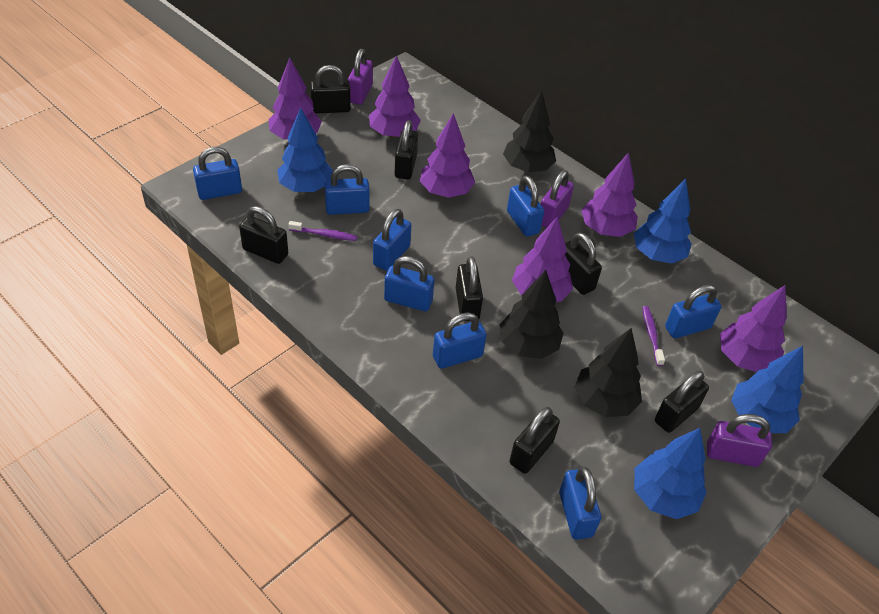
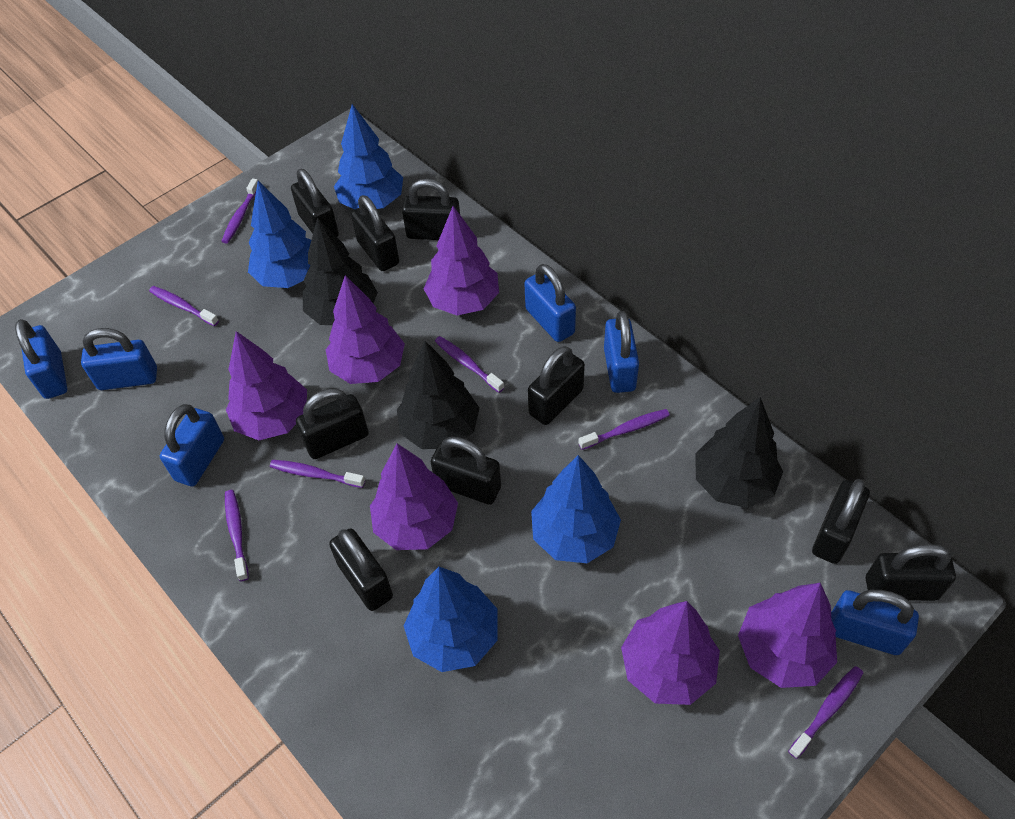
black padlock: [239,206,288,264] [310,65,351,113] [395,120,418,180] [456,256,483,321] [509,407,560,474] [565,233,602,295] [655,371,709,433] = 7 -> [291,168,339,237] [296,389,368,459] [329,528,393,611] [351,195,399,271] [402,179,460,240] [431,437,501,505] [528,346,585,425] [812,479,870,564] [866,544,956,601] = 9
blue padlock: [193,147,242,200] [324,164,370,215] [373,209,411,271] [384,256,435,311] [433,313,486,369] [507,176,544,237] [559,467,601,540] [665,285,721,338] = 8 -> [15,319,67,399] [81,328,157,390] [160,404,224,487] [525,264,576,342] [604,311,639,393] [831,590,919,655] = 6
purple padlock: [348,49,373,105] [541,170,574,228] [707,414,772,467] = 3 -> none = 0
purple toothbrush: [288,221,357,241] [642,306,665,366] = 2 -> [149,286,219,326] [222,178,258,244] [225,490,249,581] [270,460,365,488] [435,336,504,393] [579,409,670,450] [788,666,863,759] = 7

